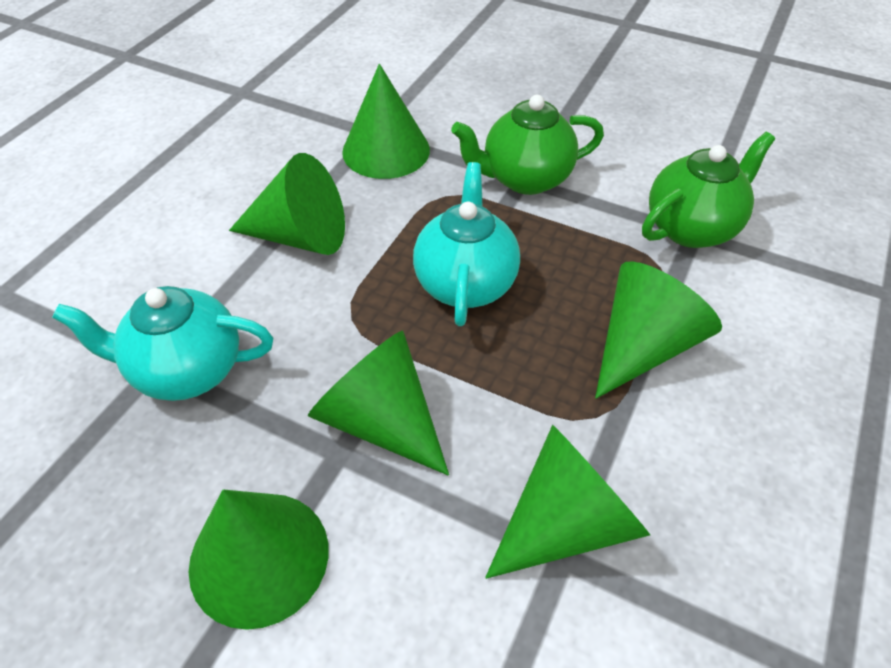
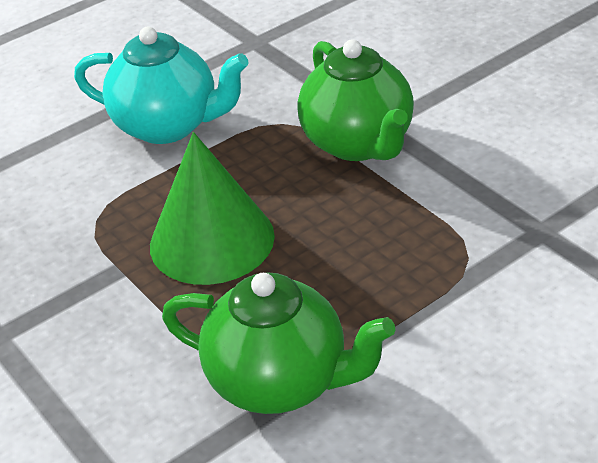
green cone: [188,489,329,630] [229,153,345,255] [308,330,449,476] [342,64,430,179] [485,425,650,579] [595,261,722,398] = 6 -> [150,132,275,285] = 1
turquoise teapot: [52,286,273,401] [413,162,520,326] = 2 -> [74,27,249,144] = 1

